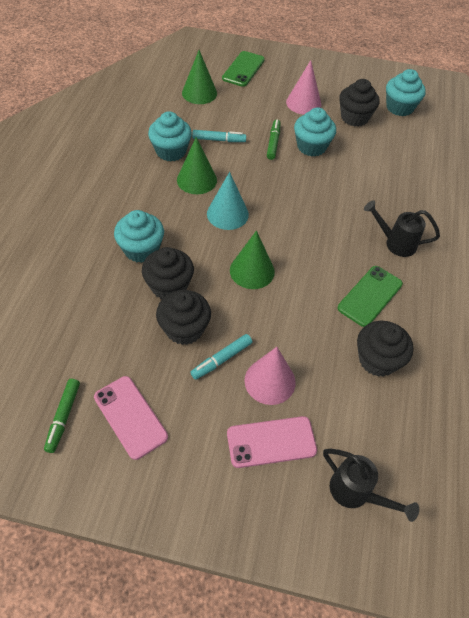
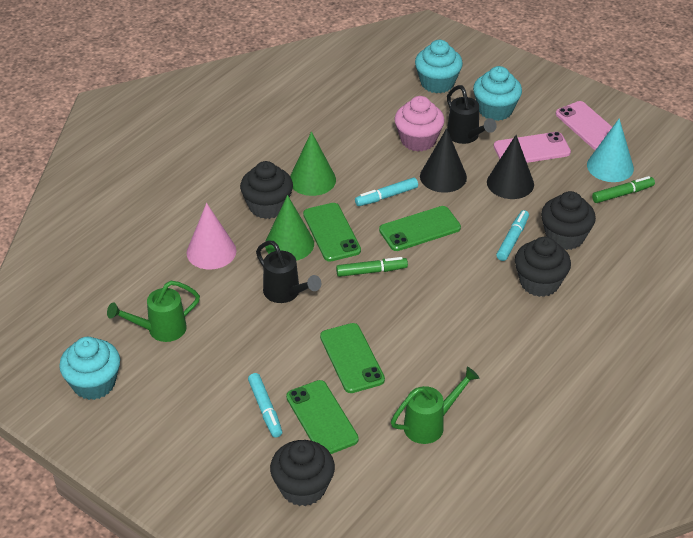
black cone: none = 0 -> [420,128,467,193] [487,135,534,199] = 2
green cone: [177,137,217,194] [182,50,217,104] [230,230,275,289] = 3 -> [265,195,314,261] [290,131,336,196] = 2
green phone: [222,51,265,87] [338,266,403,327] = 2 -> [286,380,359,454] [303,203,361,262] [320,323,385,393] [379,206,461,251] = 4
green watering can: none = 0 -> [107,281,200,342] [391,366,480,444] = 2
pink cone: [244,347,296,405] [286,60,321,115] = 2 -> [187,203,236,270] = 1
pink cupcake: none = 0 -> [394,96,445,152] = 1
turquoise cupcake: [114,210,164,263] [148,111,192,161] [294,107,336,157] [386,69,426,116] = 4 -> [59,337,120,400] [415,40,463,93] [473,66,522,121] = 3
turquoise marker: [190,334,252,380] [192,130,246,142] = 2 -> [248,373,282,438] [355,177,418,206] [496,210,529,261] = 3

